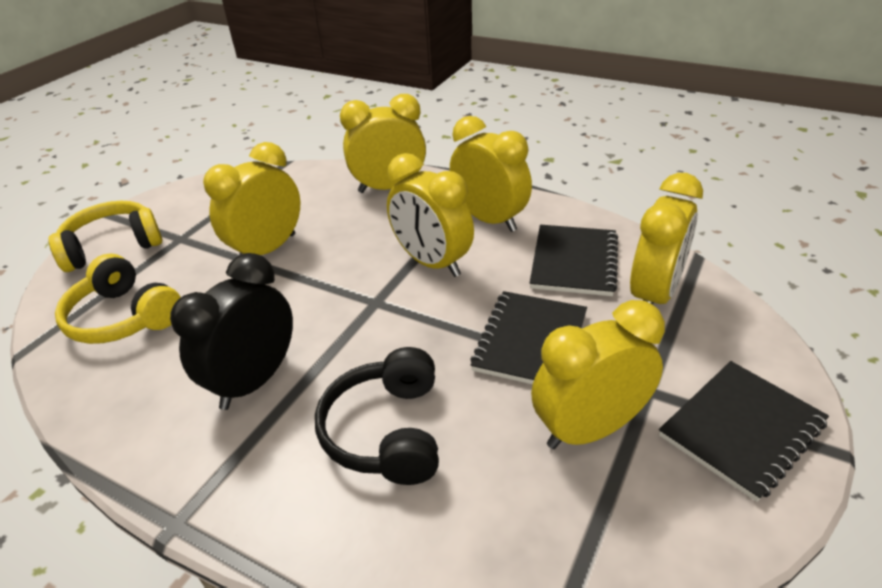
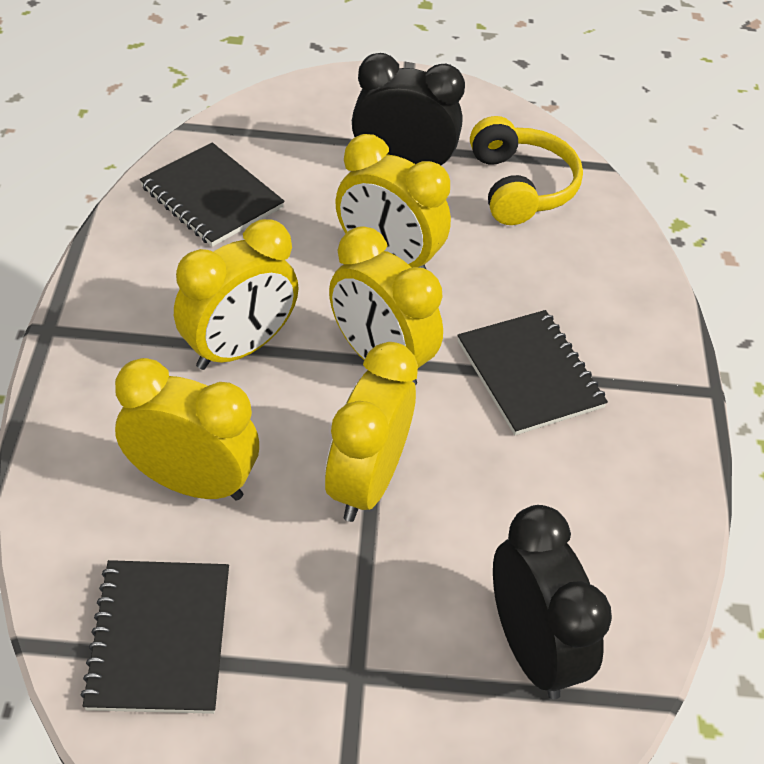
black clock: [170,253,293,410] = 1 -> [352,53,465,165] [493,505,612,699] = 2
black headphones: [315,347,439,485] = 1 -> none = 0
yellow clock: [203,142,300,256] [340,94,426,193] [387,153,474,277] [450,116,532,232] [531,300,665,449] [630,173,703,305] = 6 -> [115,358,259,501] [174,219,299,370] [325,342,418,522] [329,226,443,385] [335,134,451,270] = 5
yellow headphones: [49,201,162,272] [55,254,181,344] = 2 -> [470,116,583,225] = 1

